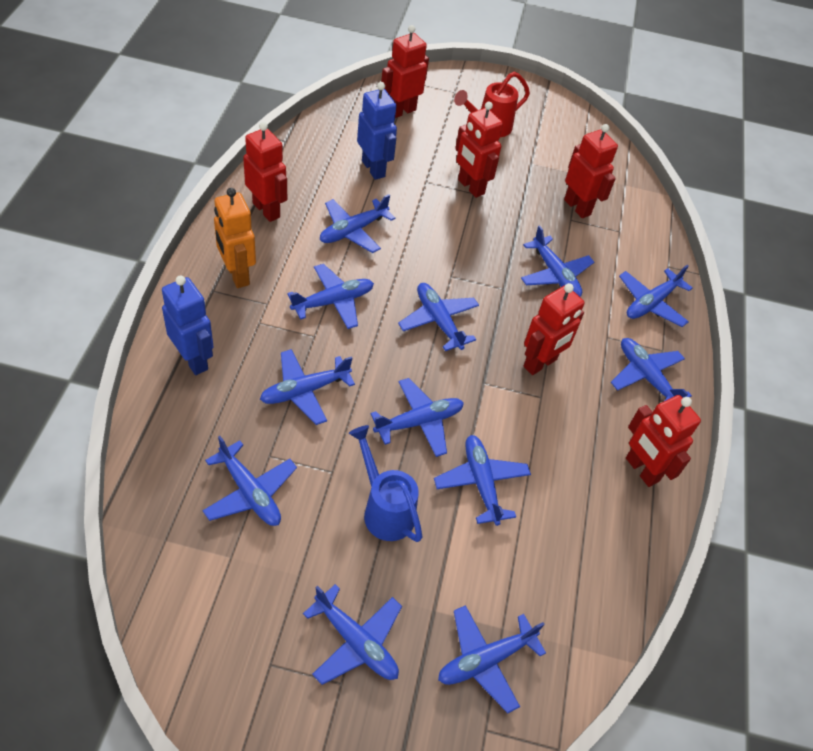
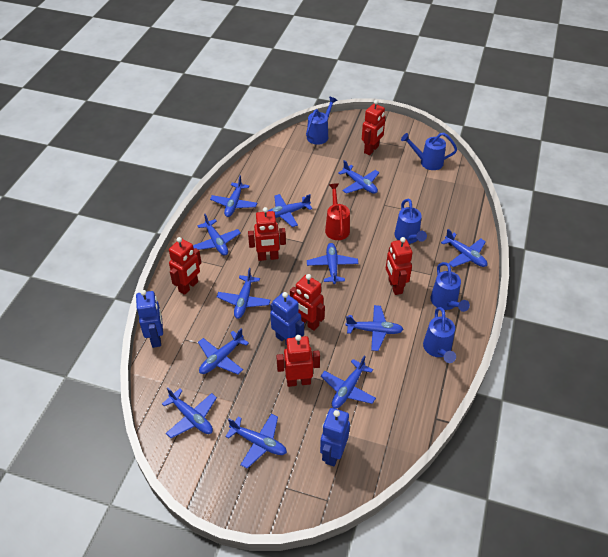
blue robot: [162,275,214,375] [357,82,397,180] = 2 -> [136,290,163,348] [270,292,304,345] [320,408,350,466] = 3
blue watering can: [349,425,422,542] = 1 -> [306,96,337,145] [395,199,427,244] [401,133,457,170] [423,307,456,363] [430,262,470,312] = 5
orange robot: [214,188,256,288] = 1 -> none = 0

